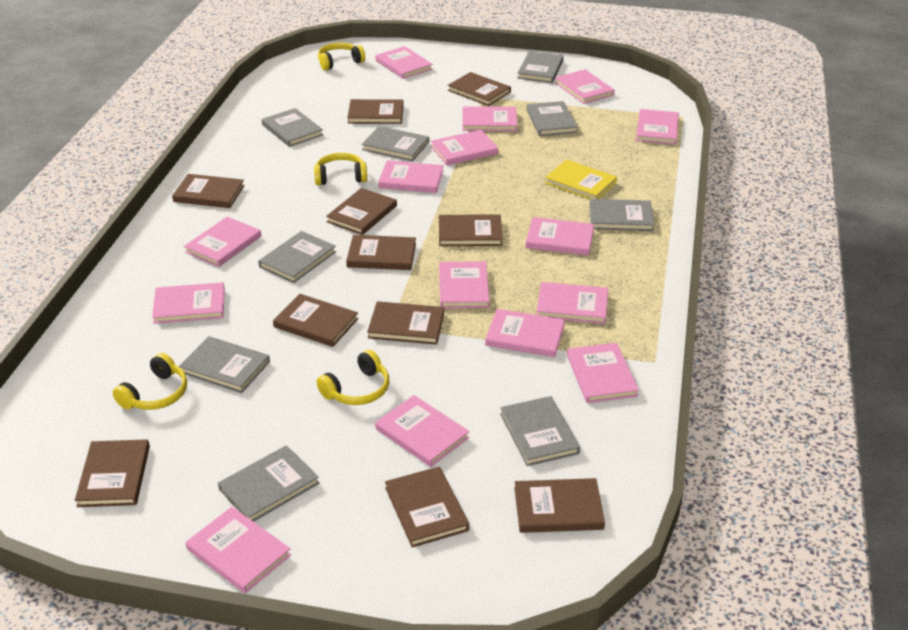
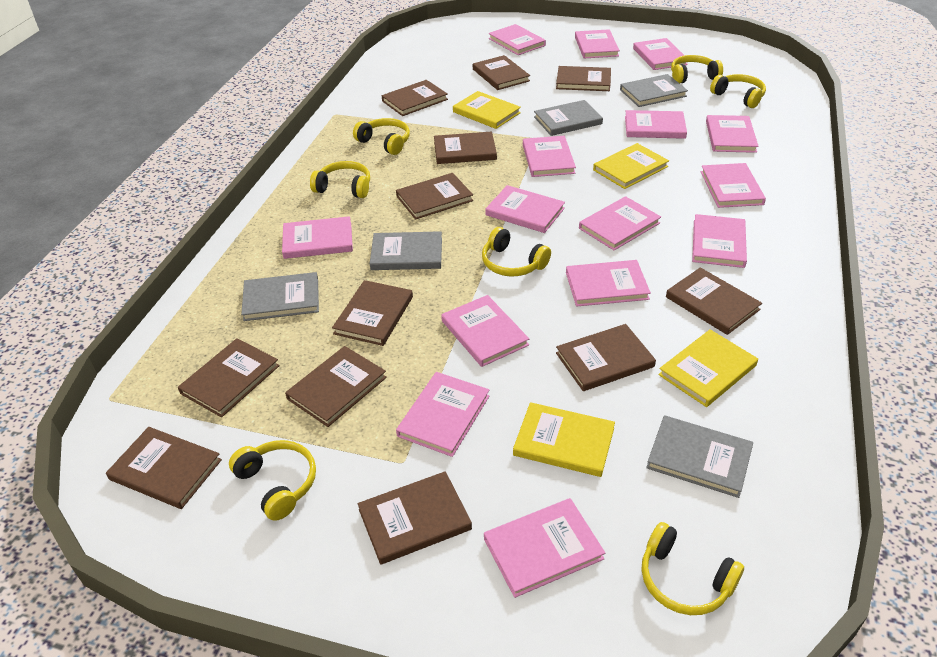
brown book: [75,439,150,507] [172,174,245,208] [273,294,359,347] [326,188,397,235] [346,235,416,270] [347,99,404,124] [367,301,444,345] [385,466,469,548] [439,214,503,246] [448,72,511,106] [514,478,605,533] = 11 -> [106,427,222,509] [178,338,280,417] [285,346,387,427] [332,280,413,346] [358,471,472,564] [382,80,448,116] [396,173,473,220] [434,132,497,164] [473,55,530,90] [556,66,611,91] [556,324,656,391] [666,267,762,335] = 12
grey book: [179,336,270,393] [218,445,319,522] [258,231,336,283] [262,108,323,147] [362,126,429,161] [500,396,580,466] [517,51,563,83] [526,101,578,136] [589,199,654,231] = 9 -> [241,272,319,321] [370,231,442,270] [534,100,603,136] [620,74,688,107] [646,415,753,498] = 5
yellow book: [545,160,617,199] = 1 -> [453,91,521,129] [513,402,615,477] [593,143,669,189] [658,329,758,407] = 4
yellow headphones: [113,353,187,410] [314,153,367,185] [316,350,389,405] [318,42,365,71] = 4 -> [229,440,316,521] [310,161,370,198] [353,118,410,155] [482,227,551,276] [642,522,744,615] [671,55,723,83] [710,74,766,108] = 7

